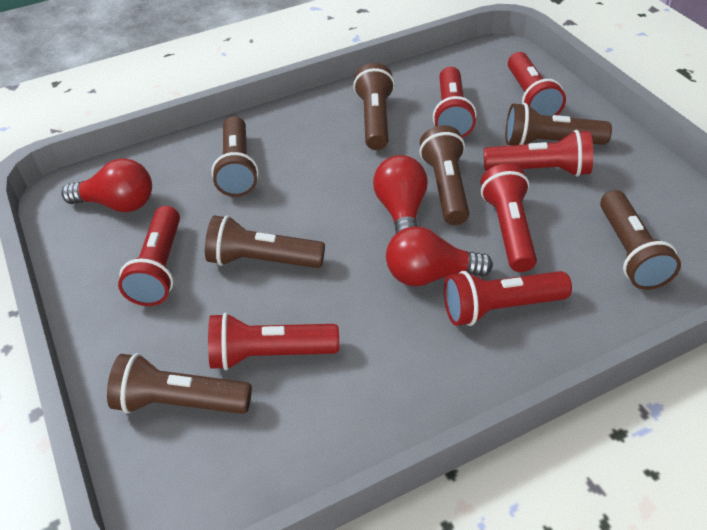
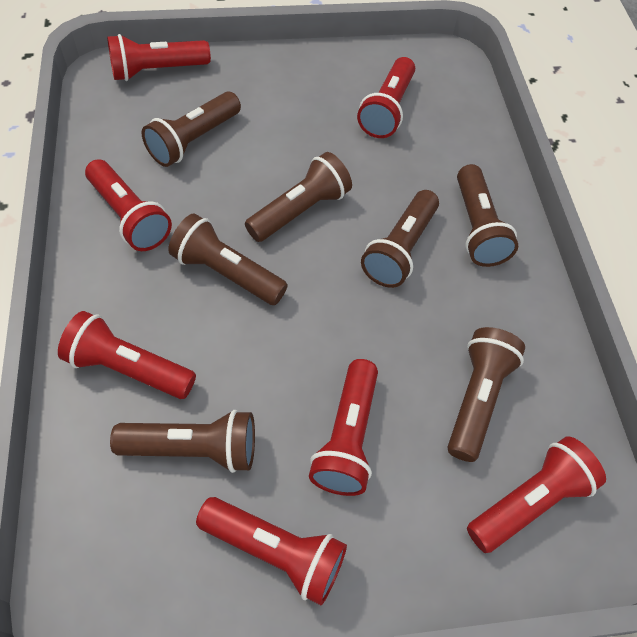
red light bulb: [62,158,152,212] [373,155,428,234] [386,227,493,286] = 3 -> none = 0

